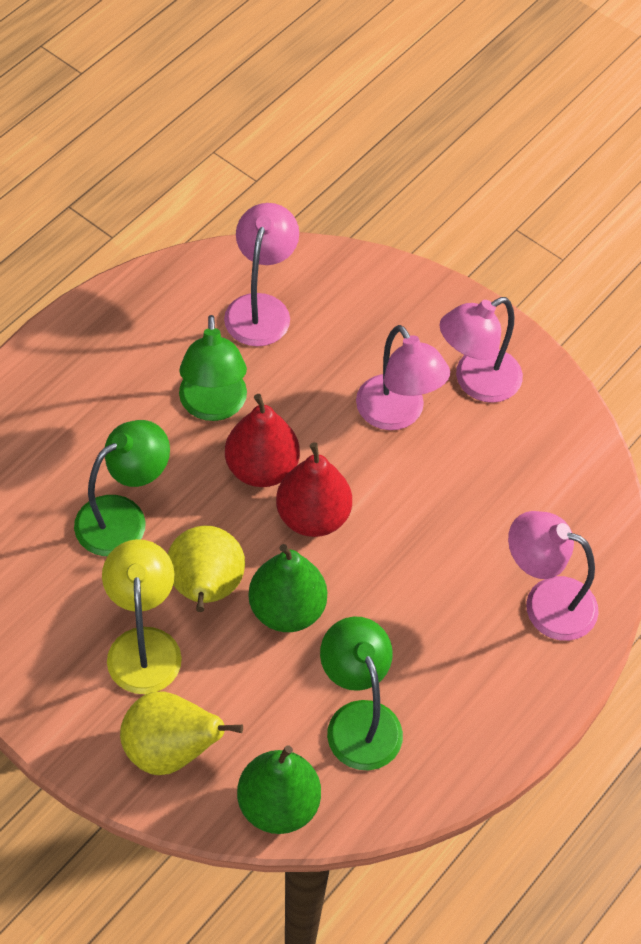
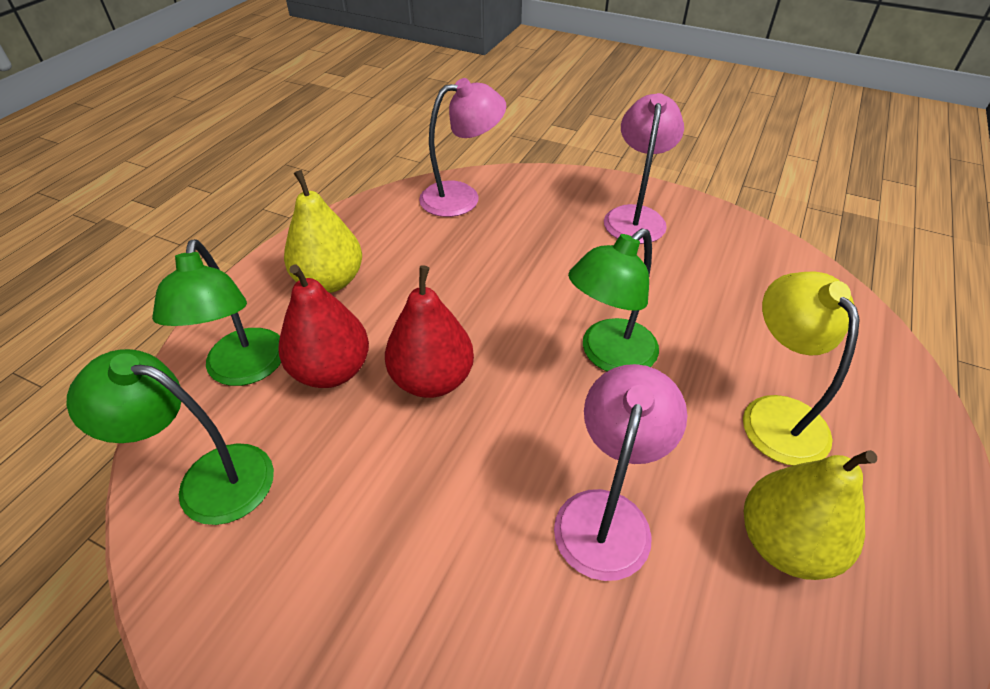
green pear: [237,745,321,834] [248,544,327,632] = 2 -> none = 0
pink lamp: [224,203,299,347] [356,325,450,430] [439,297,523,403] [508,511,599,641] = 4 -> [419,78,506,217] [554,364,687,581] [604,93,684,244] = 3

